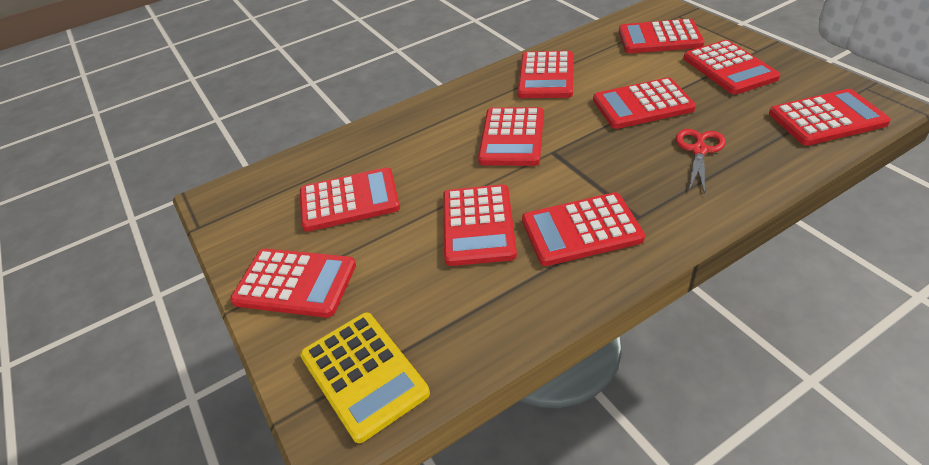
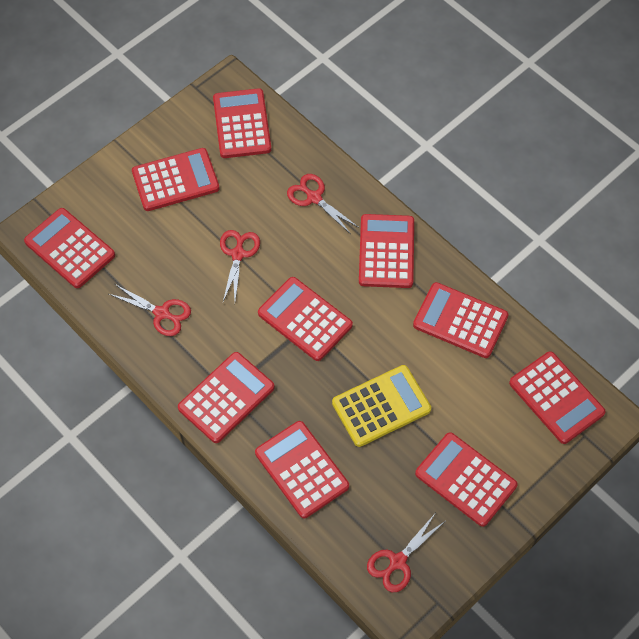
red scissors: [676,129,726,194] = 1 -> [109,284,191,336] [220,230,260,302] [287,174,358,234] [367,514,444,592] = 4

